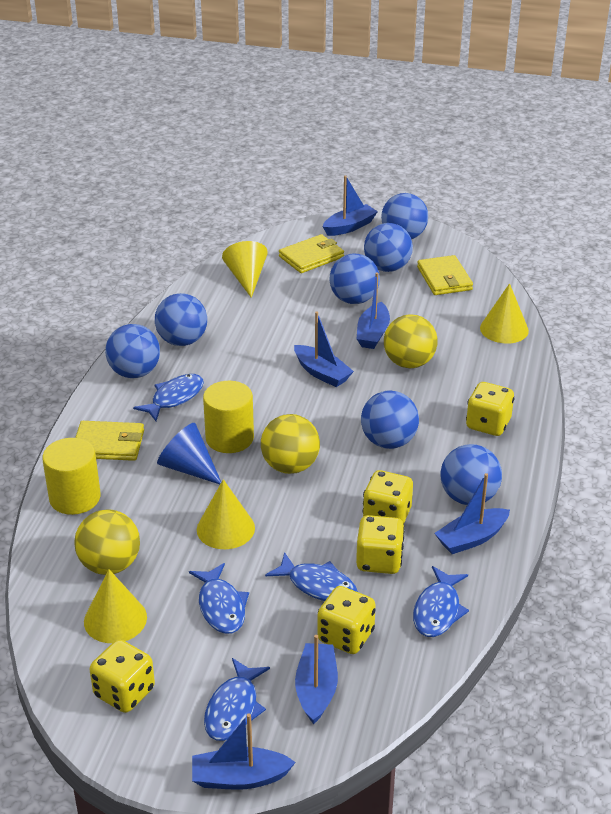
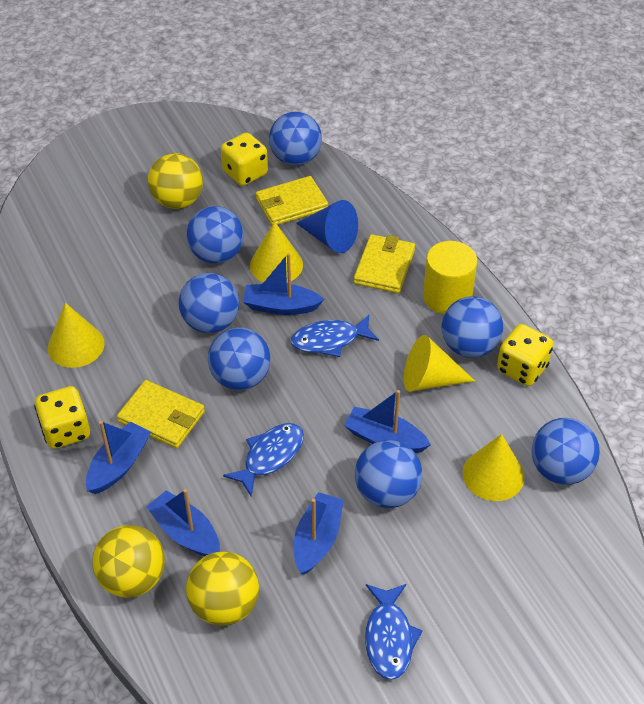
blue boat: [192,714,296,790] [294,312,354,387] [295,635,338,724] [323,175,378,236] [357,272,390,349] [434,473,510,554] = 6 -> [86,421,151,494] [146,489,220,556] [243,253,324,315] [294,492,344,575] [344,390,431,453] = 5
blue fish: [133,374,204,421] [189,563,249,634] [204,658,270,741] [265,552,358,601] [413,566,469,637] = 5 -> [223,423,304,496] [291,315,379,357] [365,584,423,680] = 3
yellow cylinder: [42,438,101,515] [203,381,254,453] = 2 -> [423,241,477,314] = 1
yellow dice: [89,640,155,713] [317,586,376,654] [356,515,405,574] [362,470,413,524] [466,382,514,436] = 5 -> [34,386,90,449] [221,132,268,186] [497,324,553,386] = 3

